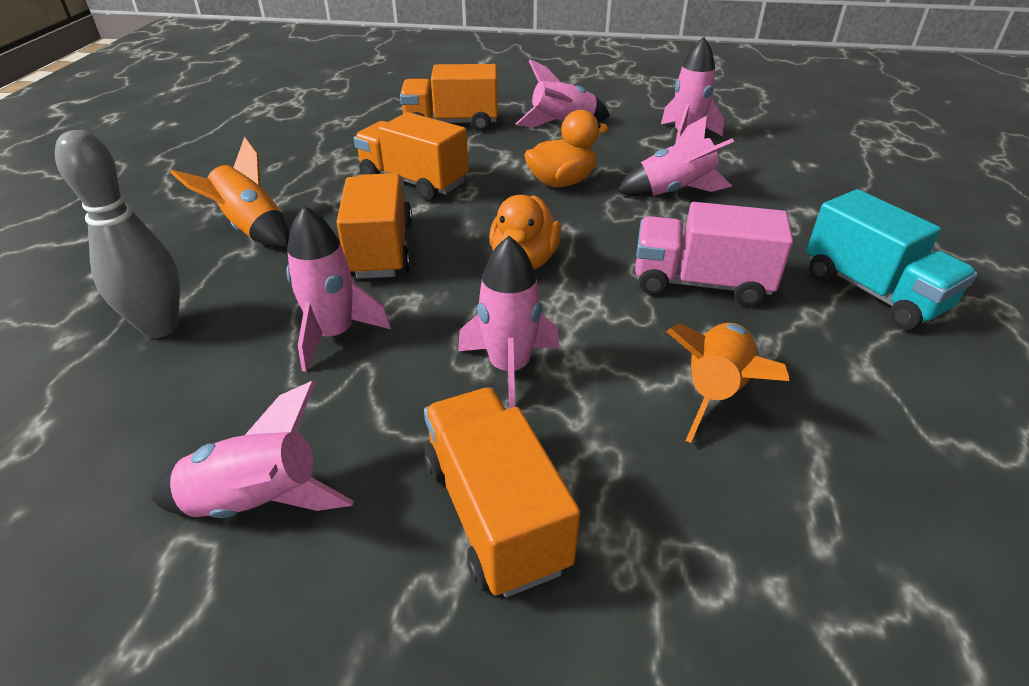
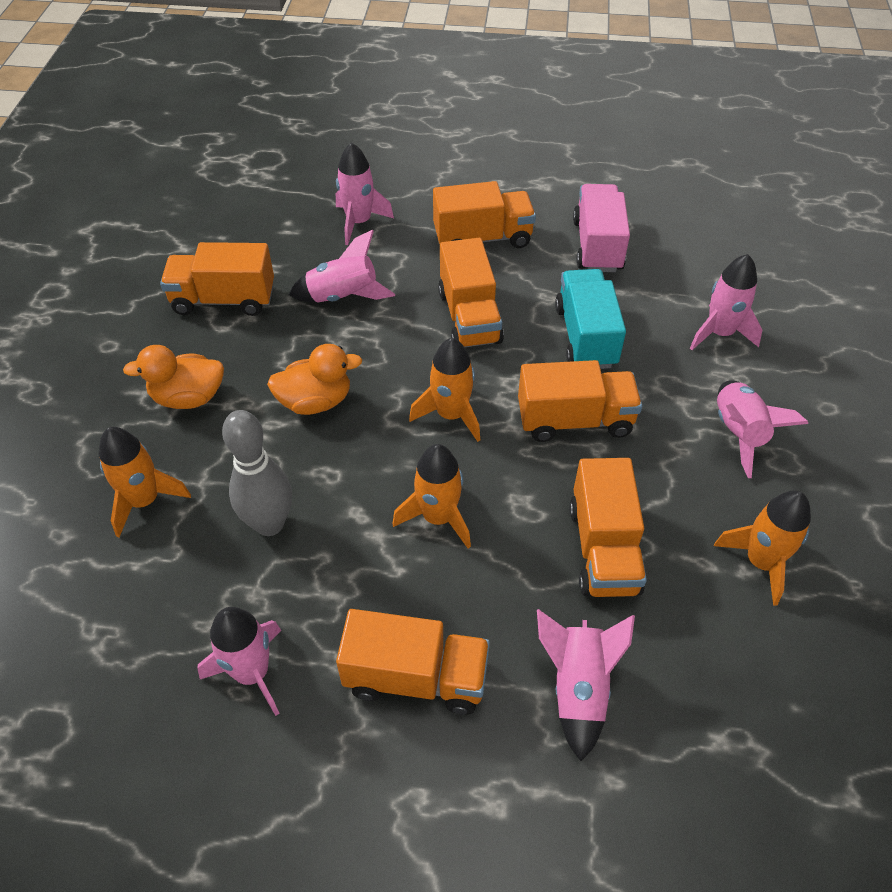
orange rocket: [171,137,289,248] [666,323,789,443] = 2 -> [99,427,191,537] [392,444,471,548] [409,338,480,442] [714,491,811,606] = 4
orange truck: [336,173,412,279] [354,112,468,201] [400,64,498,131] [424,387,580,597] = 4 -> [160,242,274,316] [336,609,490,715] [433,181,536,248] [438,238,504,347] [518,360,642,442] [569,458,647,597] = 6

